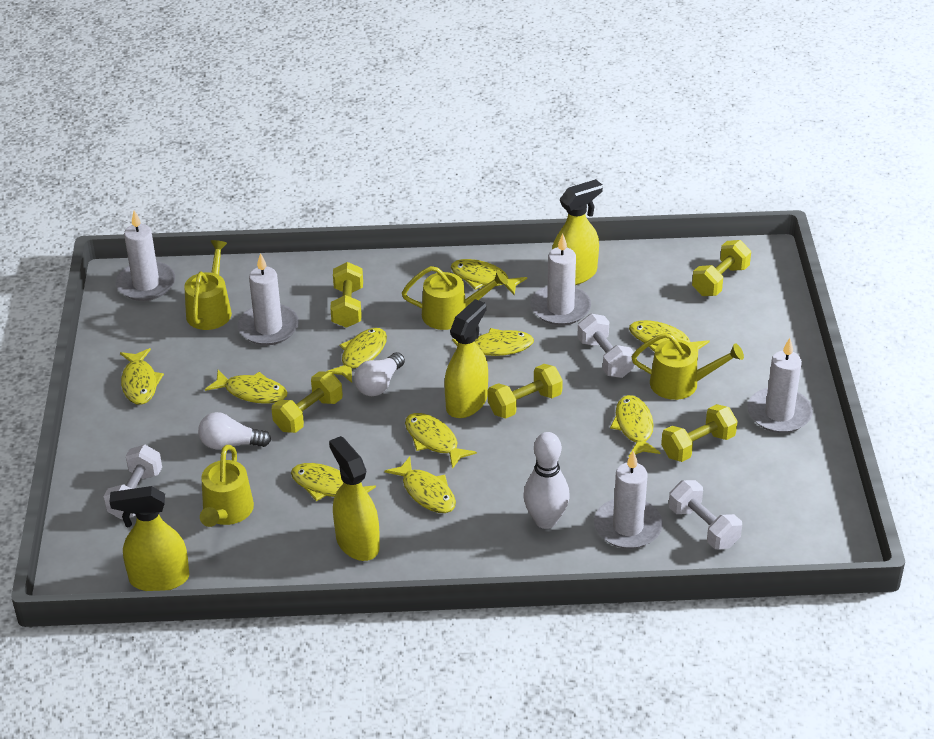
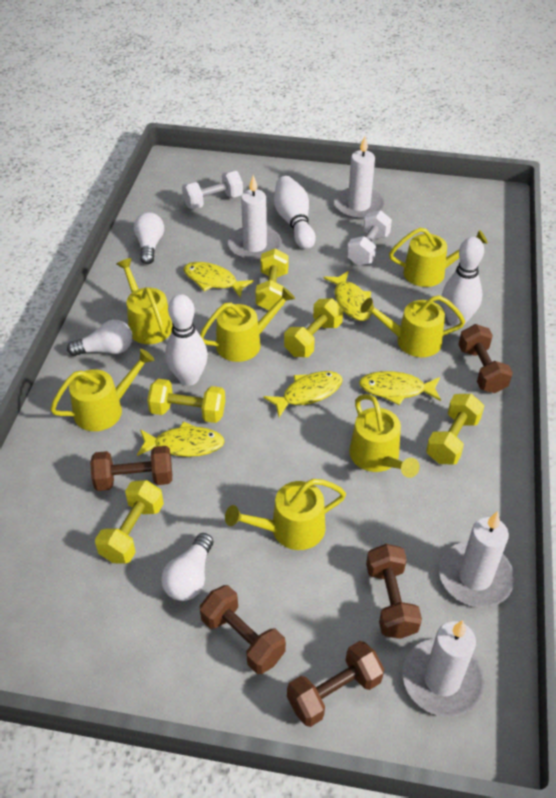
brown dumbbell: none = 0 -> [90,446,172,491] [200,585,286,674] [287,641,384,727] [366,544,422,639] [458,324,513,393] = 5
white bowling pin: [524,432,570,529] = 1 -> [165,294,208,386] [274,176,316,249] [442,237,484,326] = 3
white candle: [116,211,175,301] [238,253,299,345] [531,234,591,325] [594,451,663,549] [748,338,813,433] = 5 -> [228,175,282,261] [334,136,385,220] [403,620,485,717] [439,511,515,608] = 4
white dumbbell: [103,445,162,519] [577,314,635,378] [669,480,742,549] = 3 -> [182,171,243,209] [347,210,392,266] = 2
white light bulb: [198,412,271,449] [354,352,405,396] = 2 -> [67,320,133,356] [134,212,164,264] [161,533,213,601] = 3
yellow fish: [120,348,164,405] [205,370,288,404] [291,463,376,501] [326,328,387,383] [384,456,456,513] [405,413,477,469] [451,259,527,295] [452,328,534,356] [610,395,661,457] [629,320,710,360] = 10 -> [137,421,225,457] [183,262,254,298] [263,371,343,417] [324,271,372,321] [359,371,441,405] = 5
yellow spray bottle: [110,486,190,591] [329,436,380,561] [444,299,488,418] [552,179,603,285] = 4 -> none = 0
yellow watering can: [184,240,232,330] [200,445,254,527] [402,266,508,330] [632,333,744,400] = 4 -> [50,349,154,431] [117,258,173,344] [200,287,295,362] [225,479,346,550] [349,394,420,478] [360,295,465,357] [389,228,488,287] = 7

